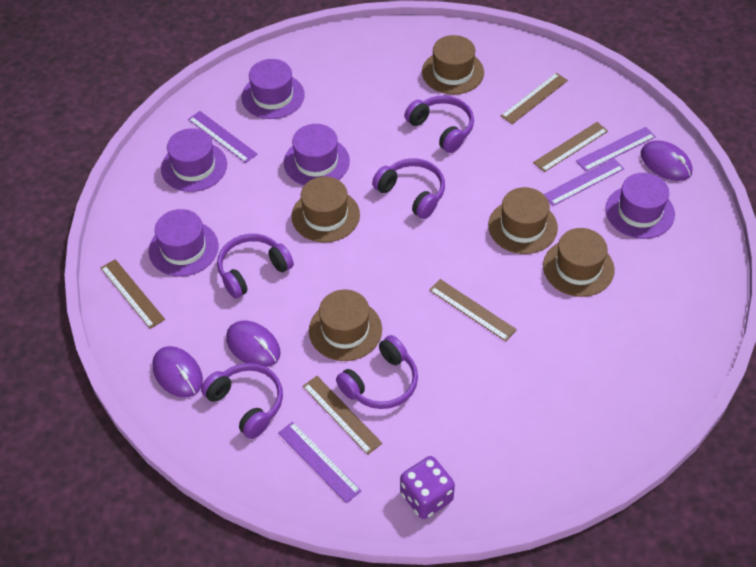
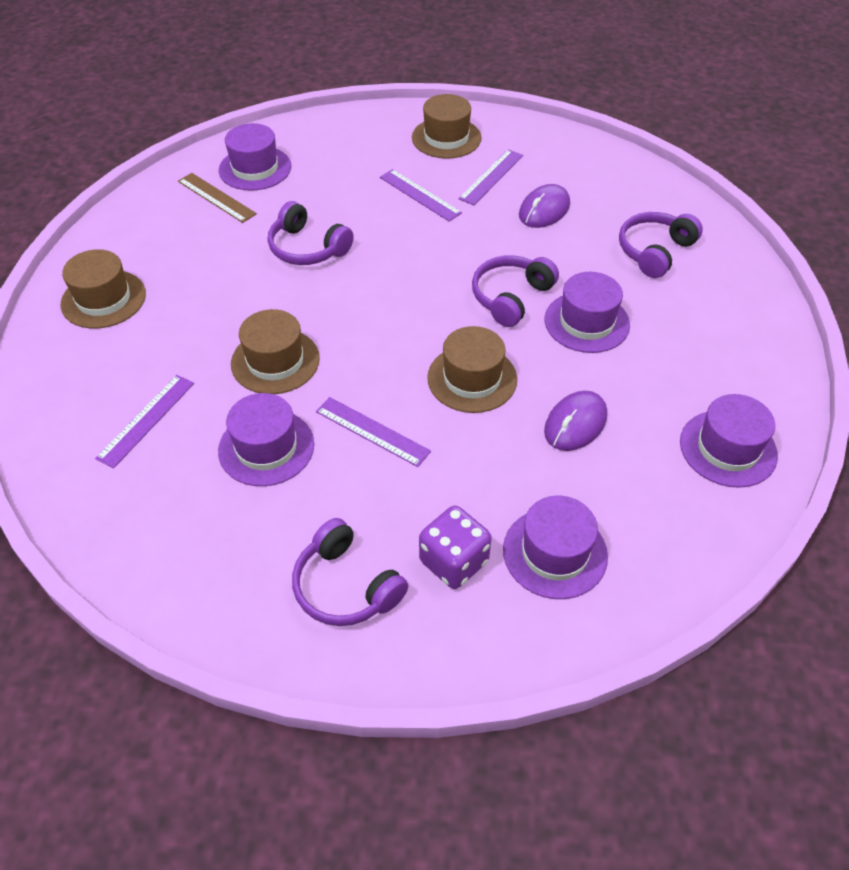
brown hat: [292,176,360,243] [309,289,382,361] [422,35,484,94] [488,187,558,254] [543,228,615,297] = 5 -> [61,249,146,329] [231,309,320,394] [412,94,482,159] [427,326,517,413] = 4
brown ruler: [101,259,165,329] [303,376,382,455] [429,279,517,341] [501,73,568,124] [533,122,608,172] = 5 -> [178,173,257,223] = 1
purple headphones: [201,363,283,439] [217,234,294,298] [336,335,418,409] [372,158,445,219] [404,96,474,153] = 5 -> [268,201,354,265] [292,518,408,626] [472,255,559,327] [619,212,703,278] = 4
purple mouse: [152,346,203,398] [226,321,281,367] [641,140,692,181] = 3 -> [519,184,570,228] [544,391,607,451] = 2

